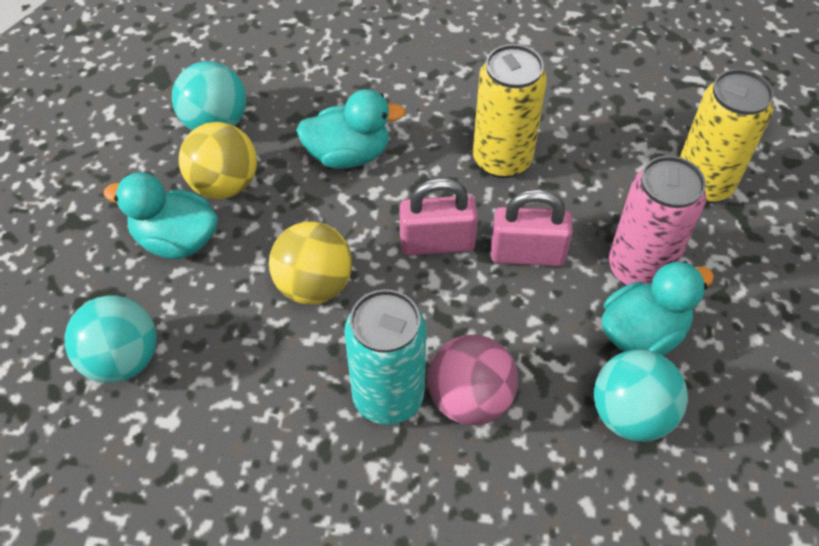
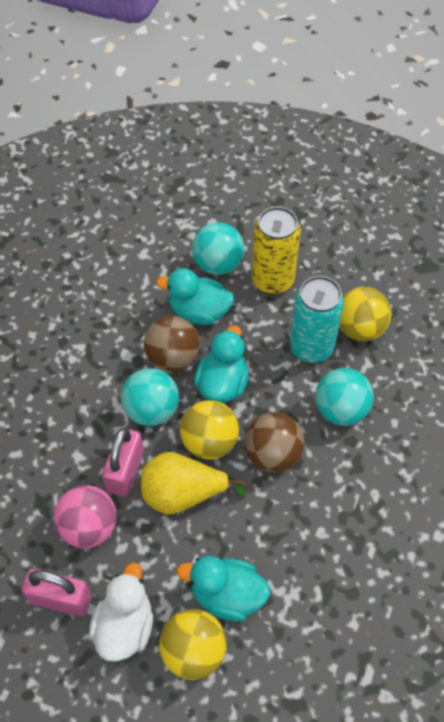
brown ball: none = 0 -> [144,316,200,372] [245,412,304,472] = 2
pink can: [608,156,706,286] = 1 -> none = 0
white duck: none = 0 -> [89,563,153,662] = 1
yellow ball: [179,122,257,199] [269,221,352,305] = 2 -> [159,609,227,680] [180,400,239,460] [339,287,391,341] = 3
yellow can: [473,44,547,178] [680,69,774,203] = 2 -> [252,207,301,294] = 1
yellow pear: none = 0 -> [141,452,246,514] = 1

